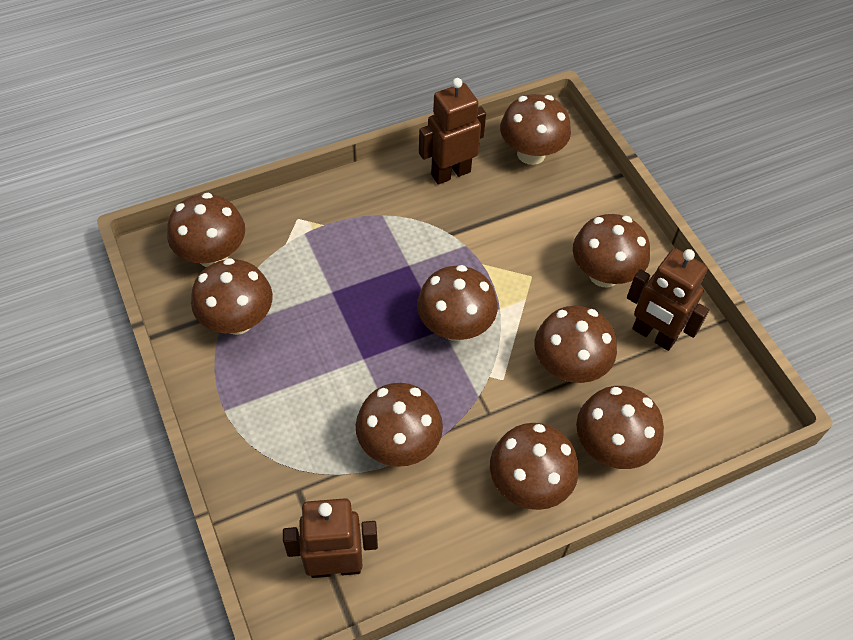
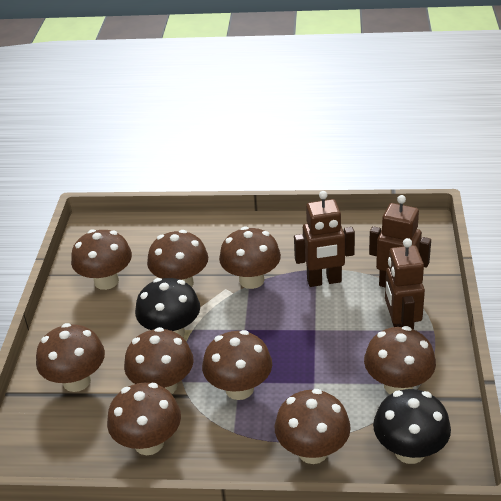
black mushroom: none = 0 -> [135,278,200,337] [373,389,451,464] = 2

